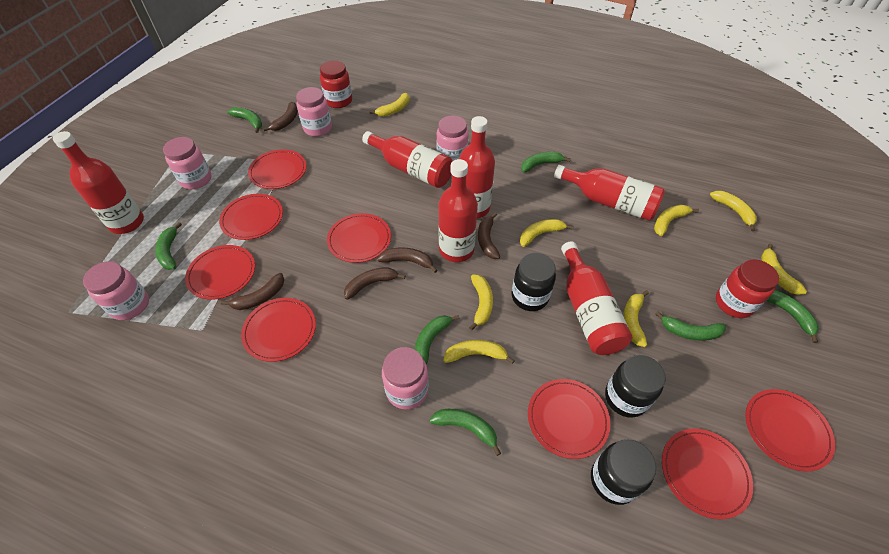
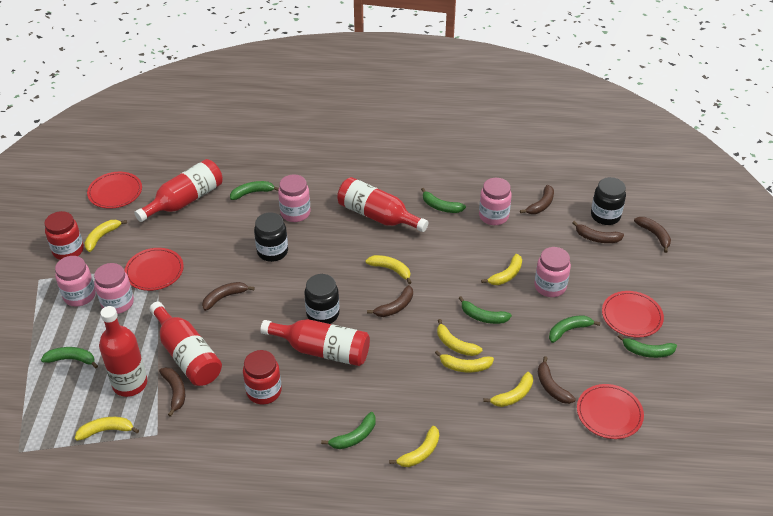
brown banana: [221,273,284,310] [263,102,298,131] [344,267,405,300] [377,247,438,273] [478,213,500,259] = 5 -> [159,367,185,417] [202,282,254,311] [367,285,413,317] [520,185,554,214] [538,356,576,404] [572,221,624,243] [634,217,671,253] = 7
red bottle: [53,131,144,234] [362,131,453,188] [438,159,478,262] [459,116,495,218] [554,165,665,221] [561,241,632,355] = 6 -> [99,306,148,397] [134,159,223,222] [150,302,222,386] [260,319,370,366] [337,177,429,232] = 5
red plate: [185,245,255,300] [219,194,283,240] [241,298,316,362] [248,149,307,189] [327,213,391,263] [528,379,611,459] [662,429,753,519] [745,389,835,472] = 8 -> [87,172,142,209] [124,248,184,291] [577,384,644,439] [602,291,664,338] = 4

